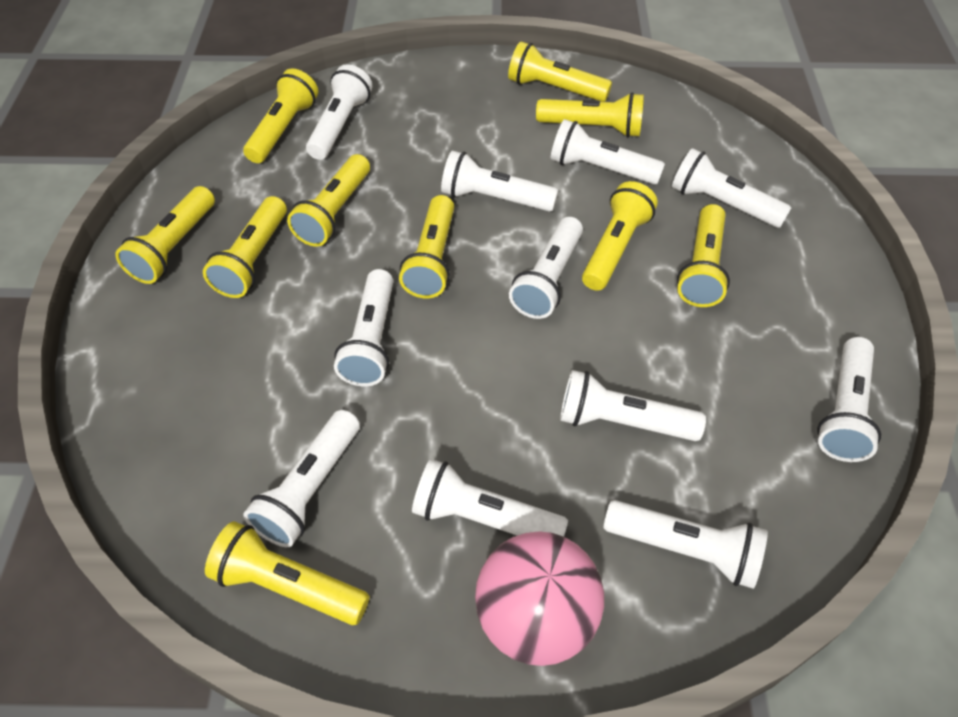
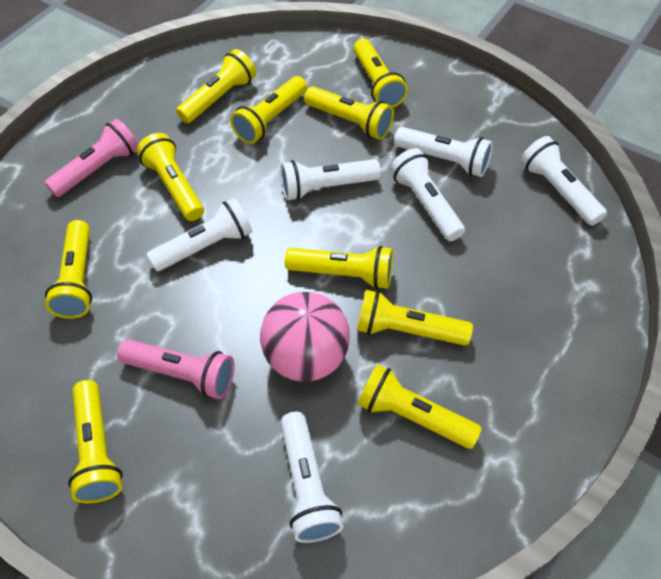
pink flashlight: none = 0 -> [44,119,138,197] [117,339,235,399] = 2
white flashlight: [243,410,360,547] [306,64,372,160] [334,269,393,386] [412,459,568,537] [441,150,558,212] [509,217,583,319] [551,119,665,185] [560,370,706,441] [604,500,768,589] [672,148,791,228] [817,337,881,462] = 11 -> [147,198,252,271] [281,159,381,201] [281,412,343,543] [390,148,465,241] [394,127,493,177] [521,136,607,226] = 6

